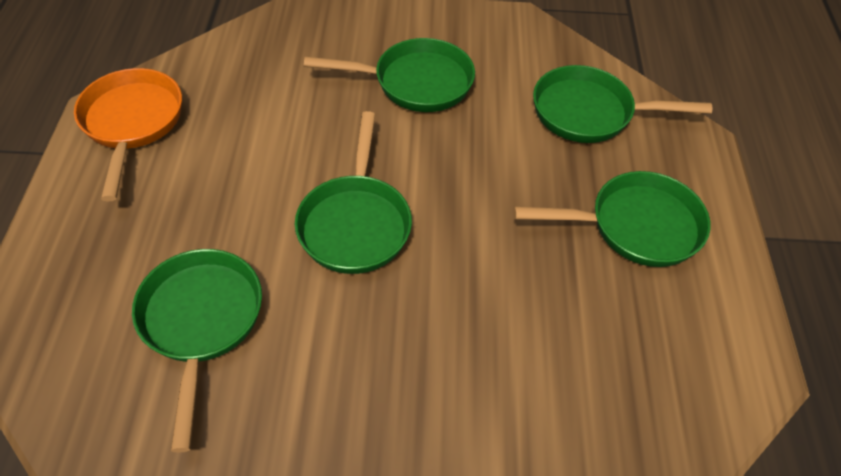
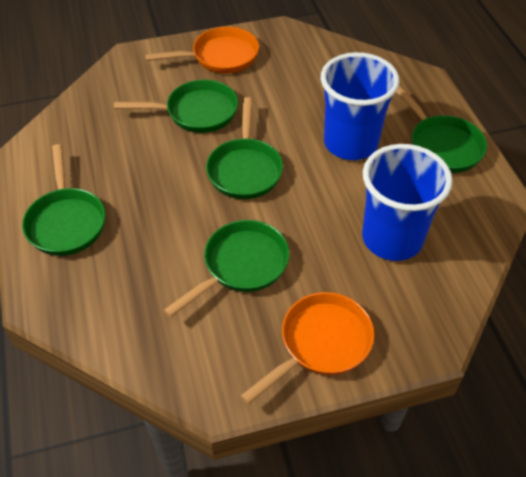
blue cup: none = 0 -> [321,52,400,160] [362,144,453,261] = 2
orange pan: [74,68,182,201] = 1 -> [145,27,259,74] [240,292,374,405] = 2

